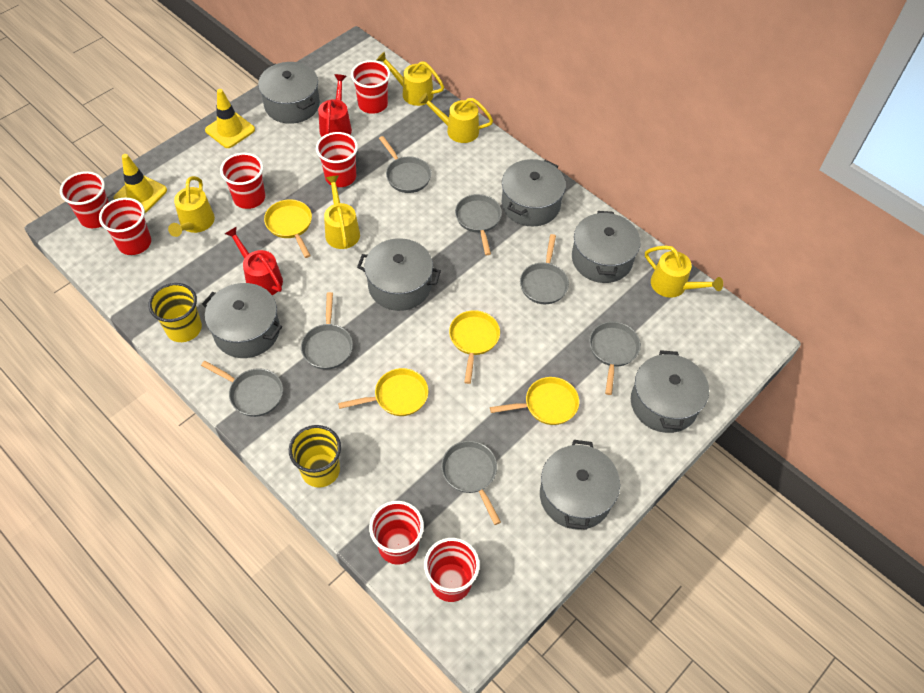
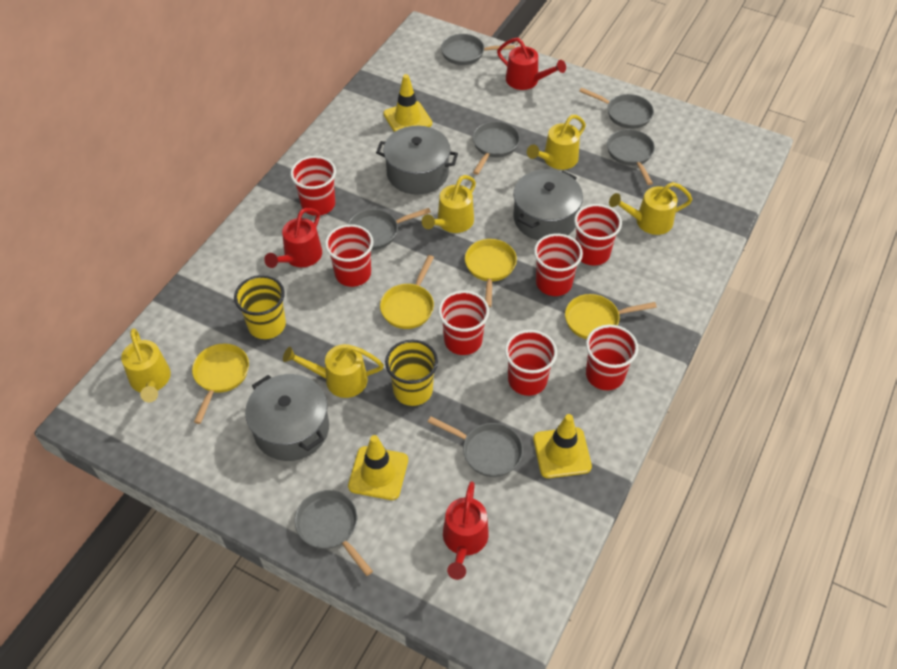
grey pot: [202,283,282,358] [258,62,320,124] [357,238,441,311] [502,159,566,226] [540,440,620,530] [572,211,641,283] [631,350,709,433] = 7 -> [245,374,329,461] [376,126,458,195] [513,169,583,240] = 3
red watering can: [225,226,283,295] [318,74,352,137] = 2 -> [264,208,322,268] [443,481,489,580] [497,38,566,90] = 3
yellow traffic cone: [114,154,167,213] [205,89,255,148] = 2 -> [348,435,408,500] [383,74,432,132] [533,414,592,478] = 3

